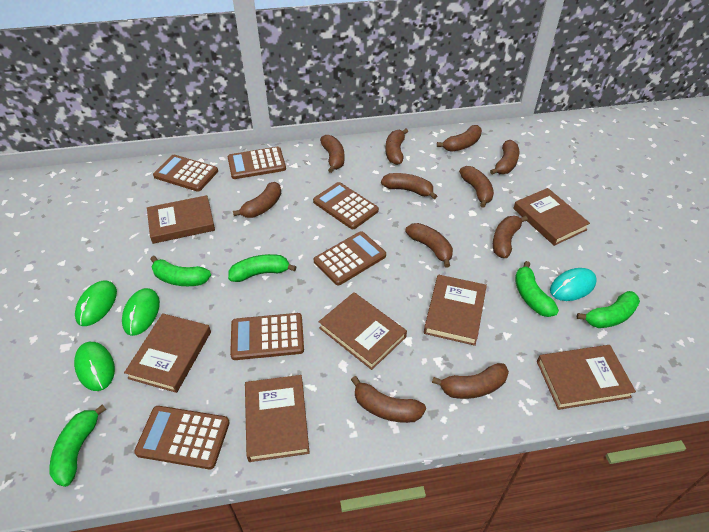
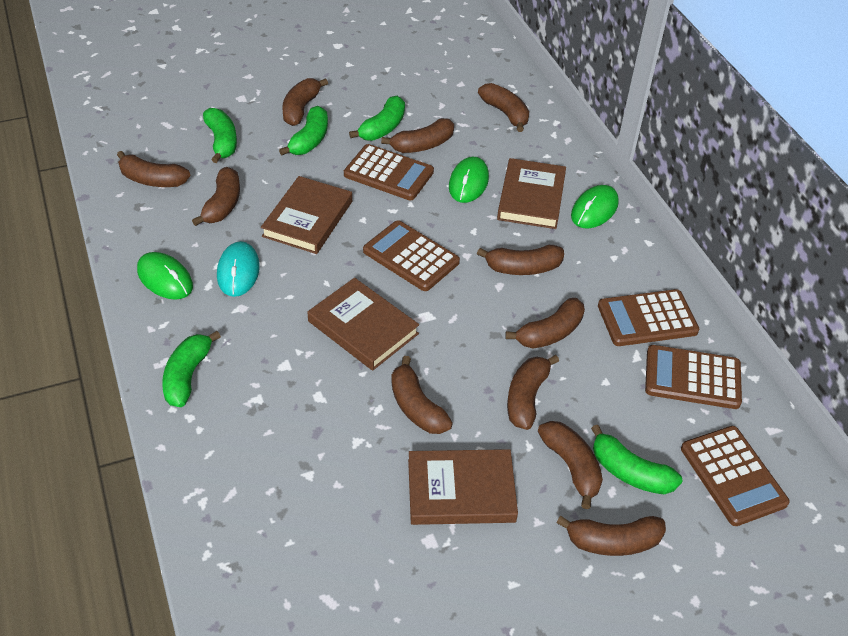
brown book: [124,313,211,393] [147,195,215,244] [245,375,310,462] [319,292,407,370] [424,275,487,346] [513,188,590,246] [537,345,636,410] = 7 -> [261,176,352,254] [308,278,419,371] [408,449,518,525] [497,158,566,229] = 4
brown calculator: [134,406,230,469] [153,155,218,192] [228,147,286,179] [230,313,304,360] [313,182,379,229] [314,231,386,285] = 6 -> [344,144,434,200] [363,221,460,291] [598,289,699,346] [645,345,742,409] [681,426,790,526] = 5

